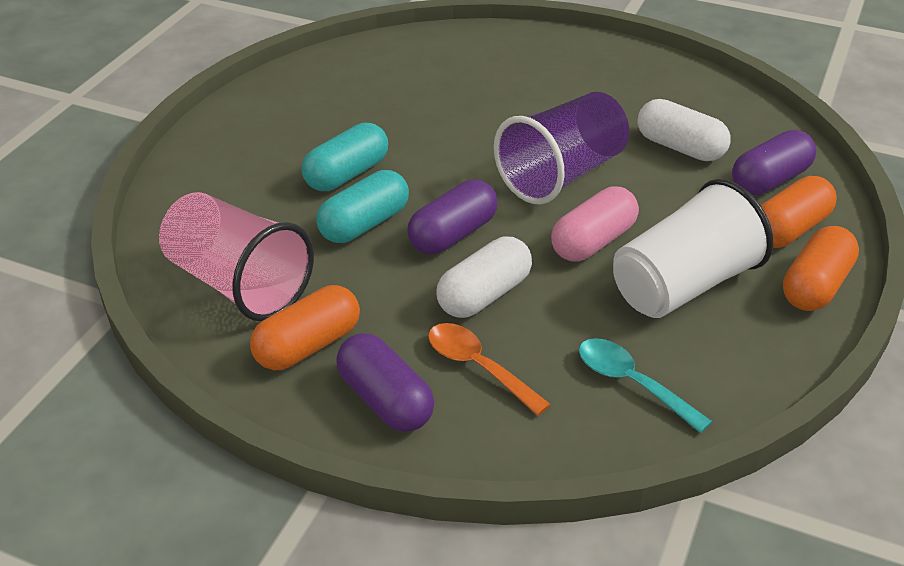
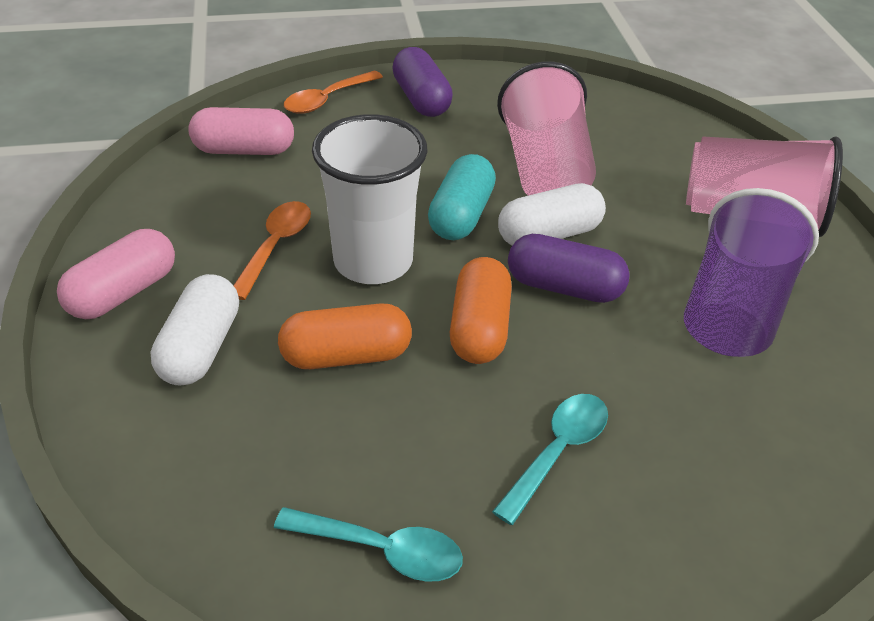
orange capsule: [250,285,360,370] [761,176,837,248] [783,226,859,311] = 3 -> [278,303,412,369] [450,257,512,364] = 2
orange spoon: [428,323,551,416] = 1 -> [233,201,311,300] [284,71,383,114] = 2
pink capsule: [551,186,639,261] = 1 -> [57,229,175,319] [188,107,294,155] = 2
pink cup: [159,192,314,321] = 1 -> [497,62,596,196] [686,136,843,237] = 2
purple capsule: [336,333,434,432] [408,180,498,254] [732,130,816,195] = 3 -> [392,47,453,117] [508,234,630,303] = 2
turquoise capsule: [302,123,388,191] [316,170,409,243] = 2 -> [428,154,496,240] = 1
turquoise spoon: [579,338,712,433] = 1 -> [274,507,463,582] [492,394,608,525] = 2

